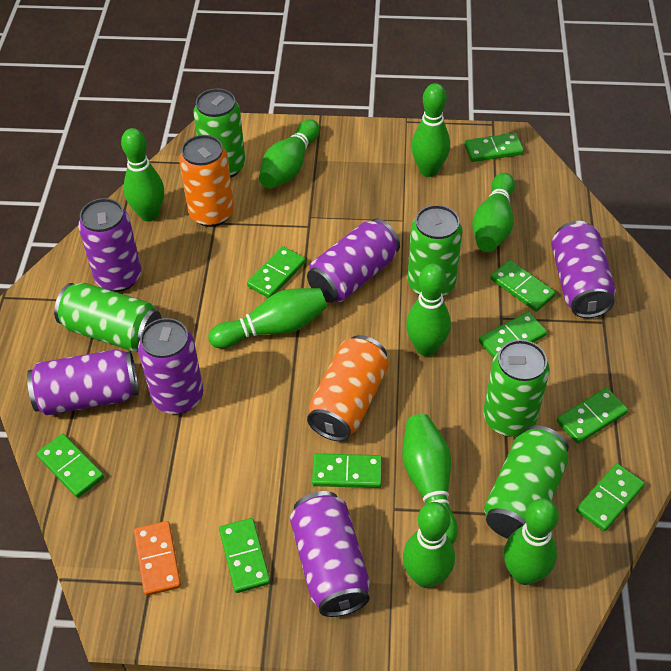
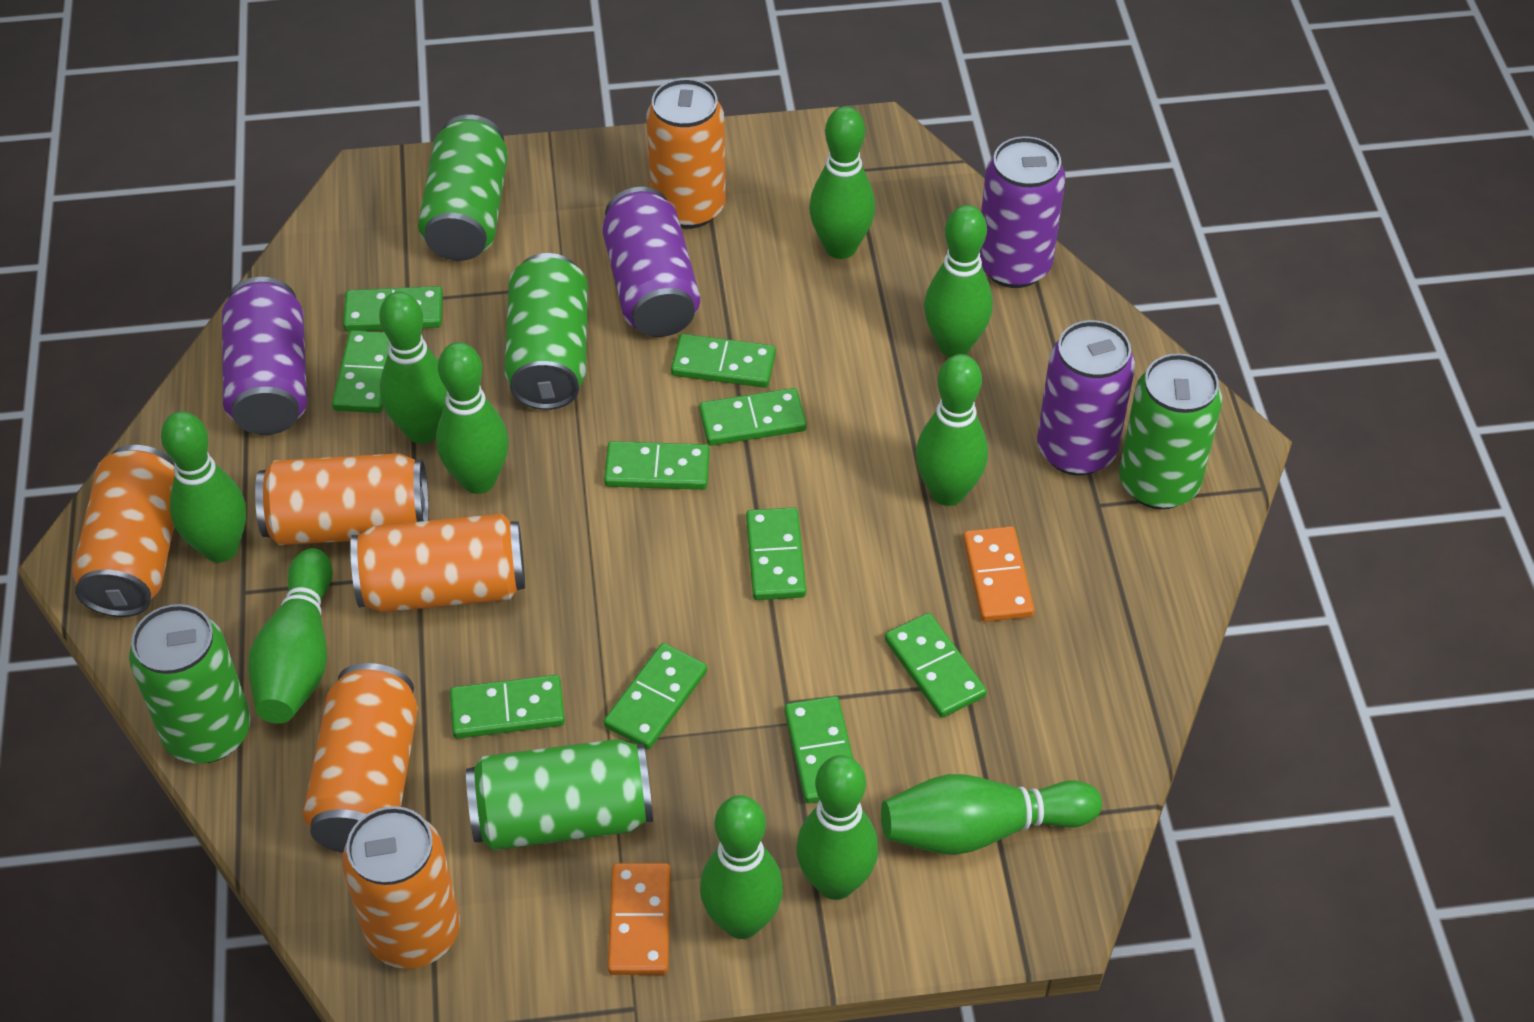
green bowling pin: [121,128,164,222] [208,288,327,348] [259,119,320,188] [402,414,458,544] [403,502,455,588] [406,263,451,356] [411,83,450,177] [472,173,515,252] [504,498,559,585] = 9 -> [161,411,246,562] [248,548,333,724] [379,292,447,444] [436,342,509,494] [700,795,783,939] [796,755,878,900] [809,106,875,259] [881,774,1102,855] [916,354,988,506] [924,205,993,357] = 10
green domino: [37,434,104,498] [219,518,270,593] [247,246,306,298] [312,453,382,488] [464,133,524,162] [479,312,547,358] [491,260,556,312] [557,388,628,444] [576,463,645,531] = 9 -> [332,330,389,413] [343,286,443,332] [450,675,565,739] [604,441,710,490] [604,643,707,749] [671,334,776,388] [699,388,807,446] [746,507,806,600] [785,696,853,804] [885,613,987,718] = 10
orange can: [179,135,234,227] [307,335,389,441] = 2 -> [72,445,175,617] [255,453,429,545] [303,663,418,853] [342,806,460,969] [350,514,525,612] [646,78,726,229] = 6
orange domino: [134,521,181,596] = 1 -> [608,863,671,975] [963,526,1034,622] = 2
purple can: [27,349,139,416] [78,198,141,292] [138,318,203,414] [290,491,370,617] [307,218,400,303] [551,221,616,318] = 6 -> [222,277,307,435] [602,187,700,337] [980,136,1065,288] [1037,320,1135,476] = 4

